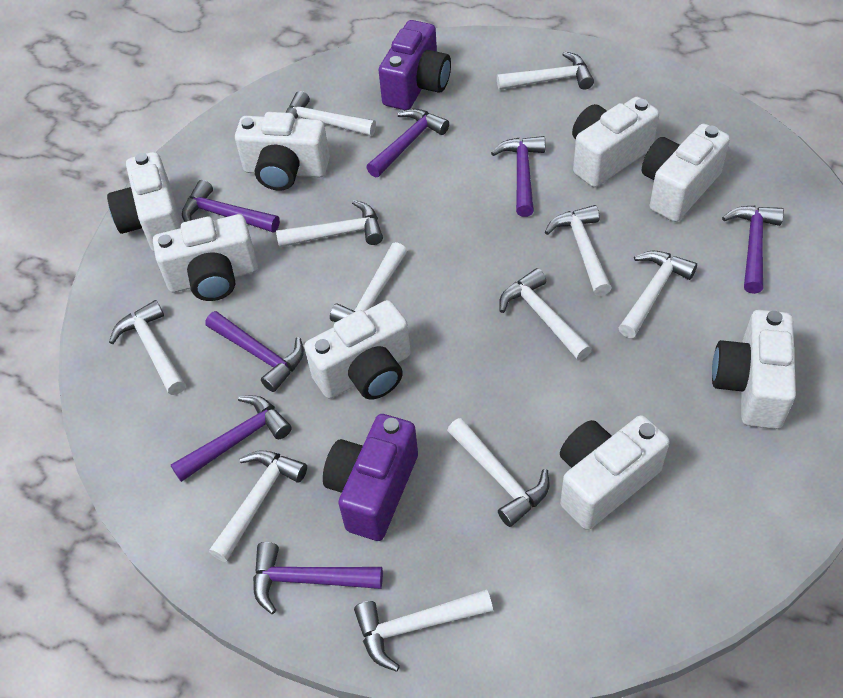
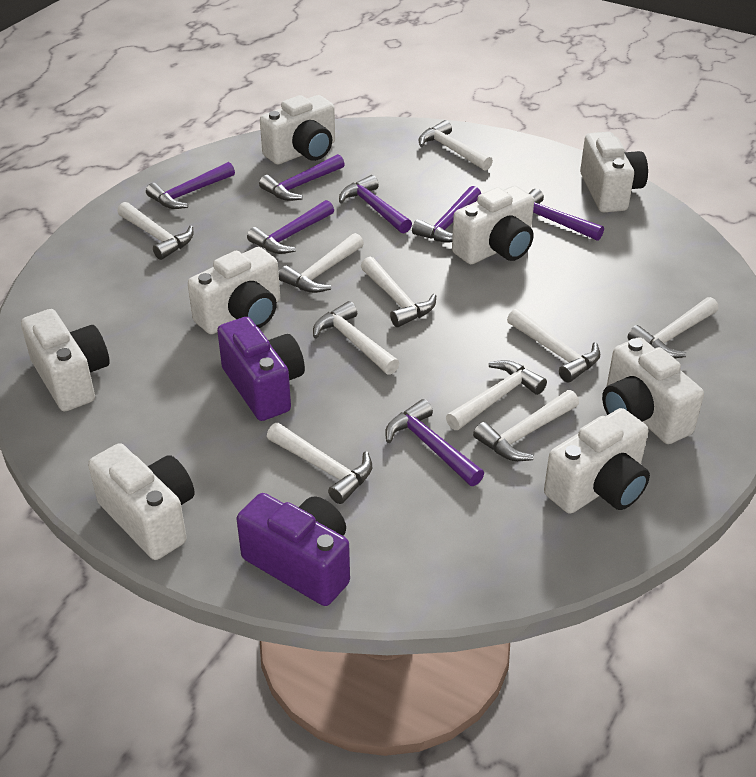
white hammer: [109,300,186,395] [209,451,307,562] [276,200,383,248] [286,91,376,136] [330,242,407,322] [354,589,493,672] [447,418,550,527] [497,52,594,90] [499,268,592,360] [545,205,612,296] [618,251,697,338] = 11 -> [117,202,194,260] [267,423,372,504] [279,233,364,293] [313,301,400,375] [361,257,436,327] [419,120,493,171] [446,360,547,430] [473,390,579,461] [507,308,600,382] [627,297,718,358] = 10

